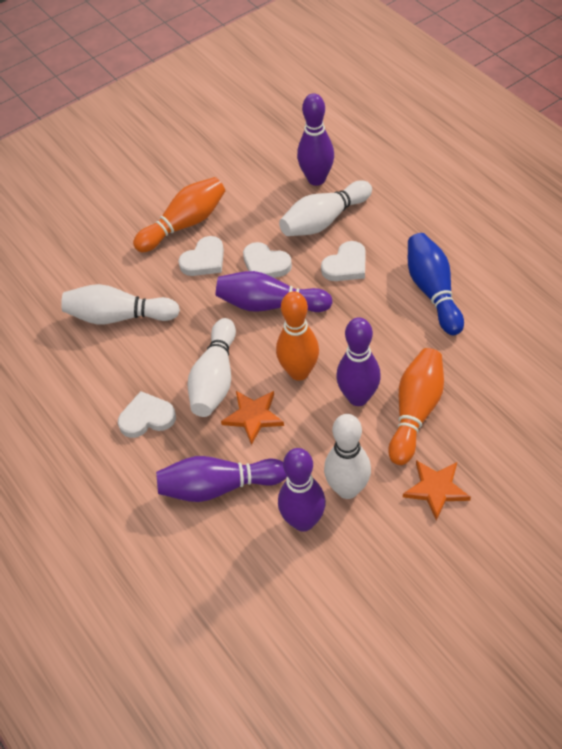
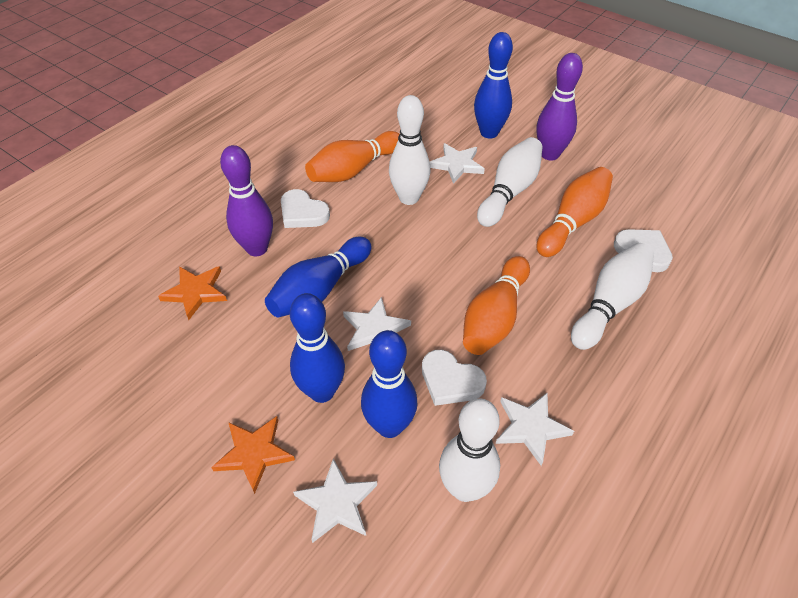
blue bowling pin: [408,233,464,335] = 1 -> [265,237,372,317] [290,293,345,403] [361,330,418,438] [474,32,513,139] = 4
purple bowling pin: [156,456,287,502] [216,271,333,312] [278,448,326,532] [297,93,334,186] [336,317,381,406] = 5 -> [220,145,273,256] [536,53,583,161] = 2
white heart: [118,391,176,438] [178,236,224,276] [243,242,292,278] [321,241,366,281] = 4 -> [281,189,330,228] [422,350,487,406] [614,229,673,272] = 3
white star: none = 0 -> [293,459,377,543] [343,297,411,351] [430,143,485,184] [496,393,574,466] = 4

